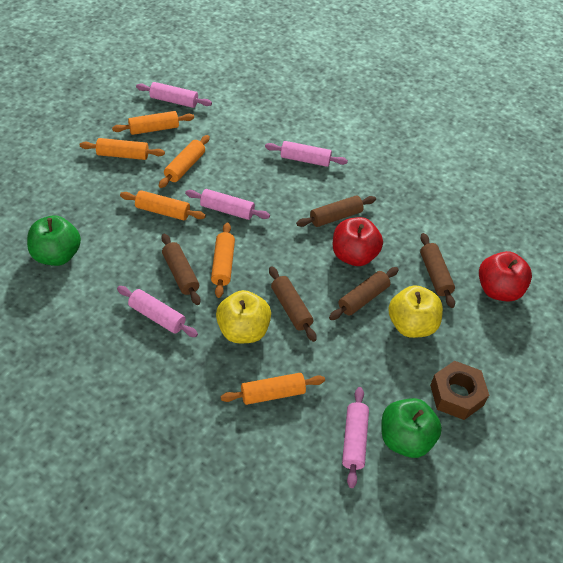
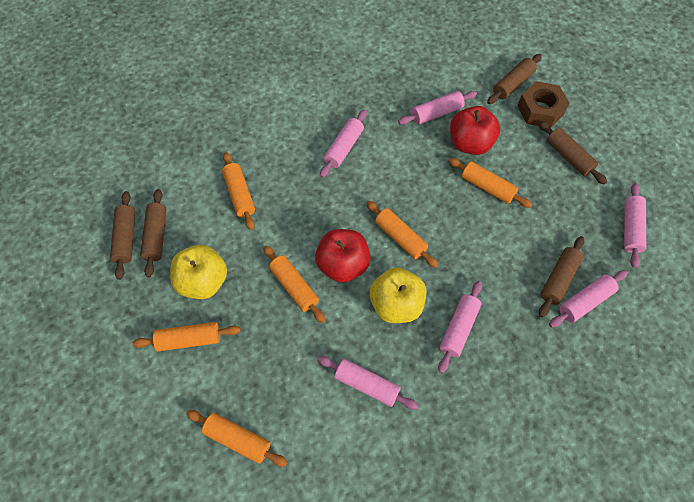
green apple: [27,215,81,266] [381,398,442,458] = 2 -> none = 0
pink rolling pin: [117,286,198,337] [136,82,212,108] [185,189,270,220] [265,141,348,167] [342,387,369,488] = 5 -> [318,356,419,410] [320,110,367,178] [398,91,477,125] [438,281,482,373] [549,270,628,328] [624,183,646,268] = 6

